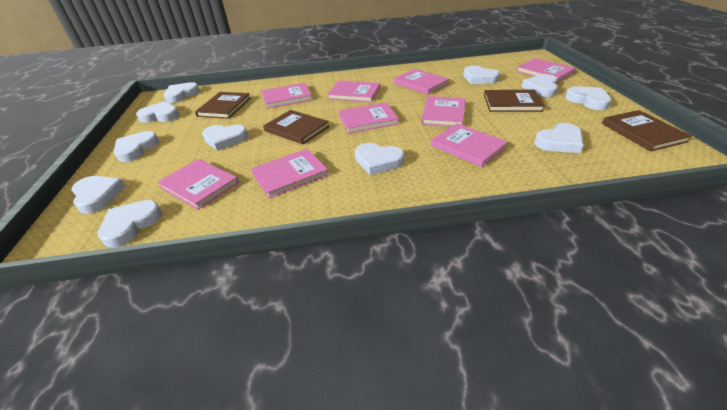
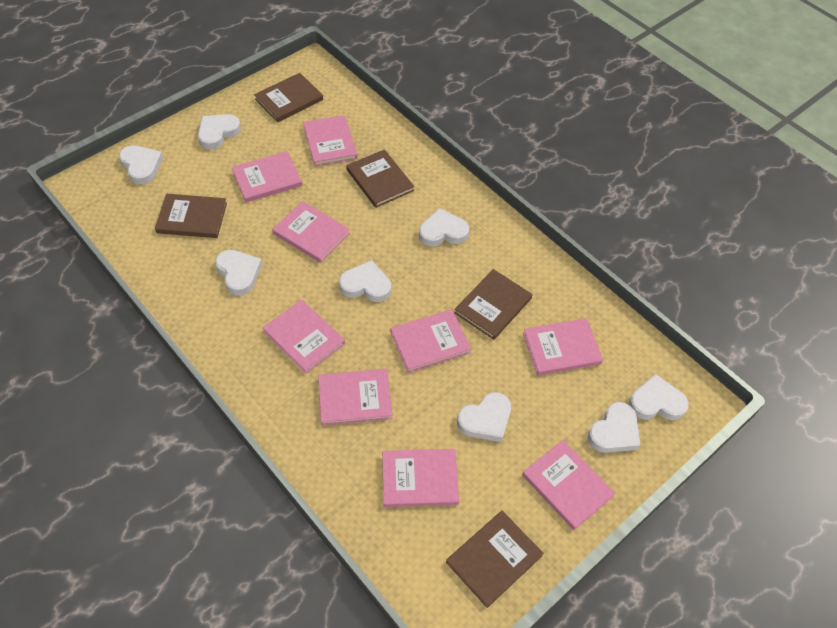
brown book: [195,92,251,119] [263,110,329,144] [484,90,545,112] [602,110,692,152] = 4 -> [155,194,227,238] [254,73,323,122] [346,149,414,208] [446,511,544,608] [454,269,532,340] = 5
white heart: [71,176,126,214] [98,200,162,248] [114,131,159,162] [136,101,179,123] [163,82,200,103] [202,125,248,151] [355,143,404,175] [463,65,500,84] [522,74,558,97] [534,123,583,153] [565,86,612,110] = 11 -> [119,145,163,184] [198,114,241,150] [215,250,262,295] [339,260,391,302] [419,208,469,247] [457,392,511,442] [588,402,640,453] [629,374,689,420] = 8

